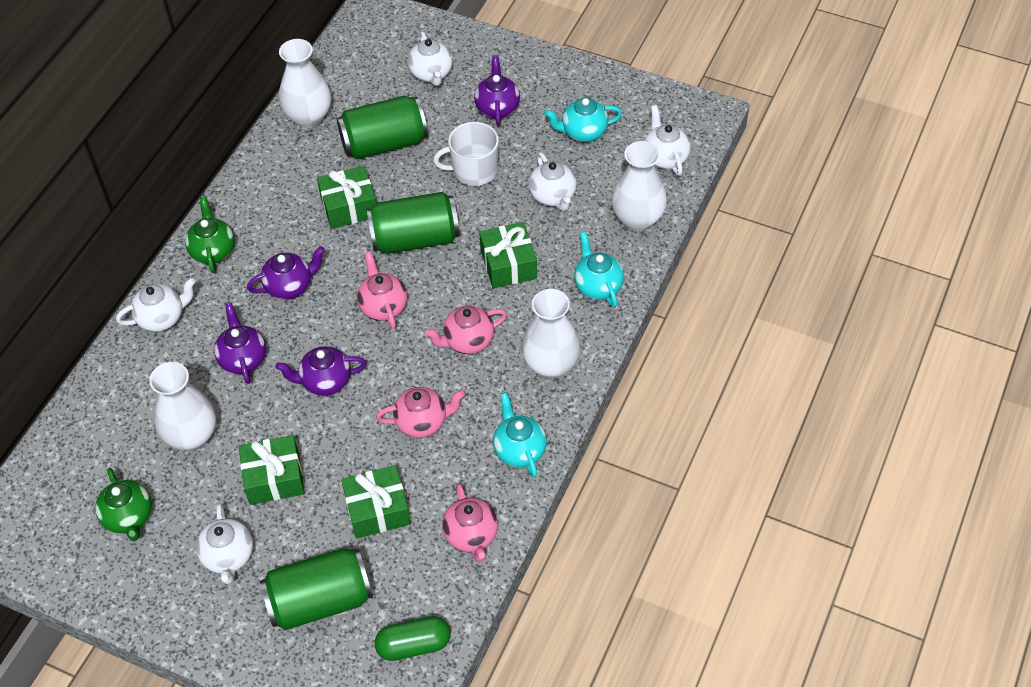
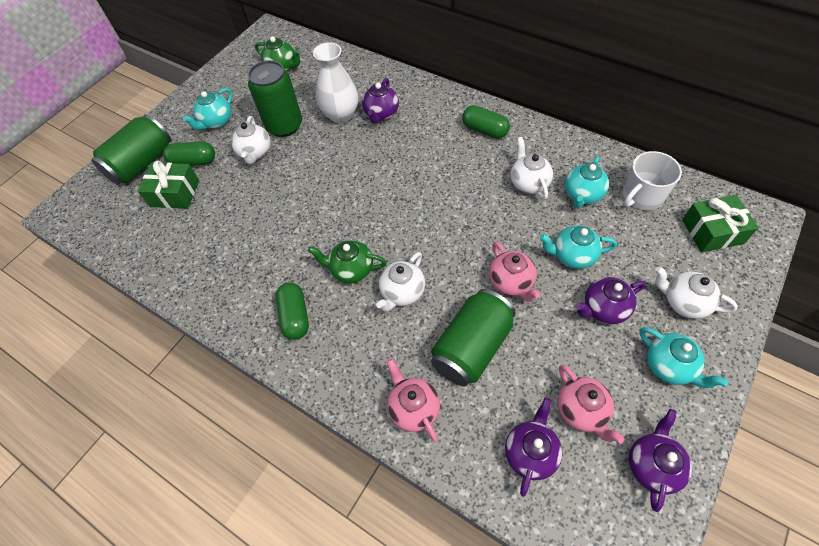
green capsule: [374,616,451,661] = 1 -> [163,141,215,166] [275,282,309,340] [462,105,510,139] = 3
green gift: [239,435,305,505] [317,166,376,229] [341,465,411,539] [479,222,537,288] = 4 -> [138,160,199,209] [682,195,759,253] = 2
pink teapot: [357,252,407,329] [376,387,465,438] [425,306,507,354] [442,483,498,562] = 4 -> [387,359,440,442] [489,242,540,302] [557,365,624,444] = 3
turquoise teapot: [493,392,547,477] [544,98,623,142] [574,231,624,307] = 3 -> [182,88,233,130] [540,225,617,269] [565,156,609,208] [639,327,728,388] = 4
white teapot: [116,278,196,332] [196,503,253,584] [408,31,453,86] [529,152,577,211] [644,105,691,176] = 5 -> [231,116,271,164] [376,252,425,312] [511,137,553,200] [655,266,738,319] = 4
white vase: [149,362,216,451] [279,39,331,128] [522,289,581,379] [612,141,667,231] = 4 -> [313,42,358,123] = 1

